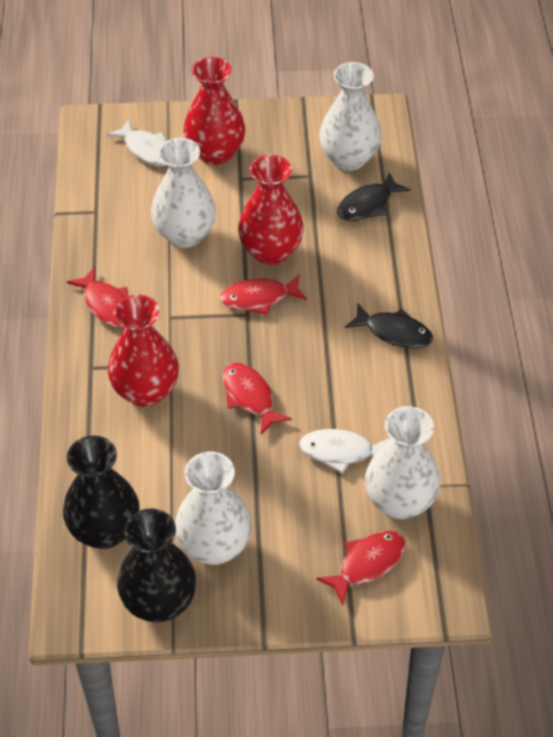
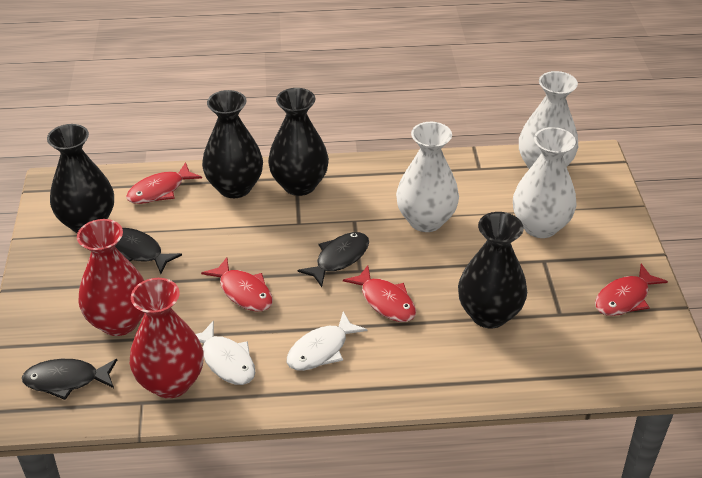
black fish: [337,173,411,221] [345,303,433,349] = 2 -> [22,359,117,400] [115,228,182,274] [297,232,369,287] = 3
black vase: [63,435,140,549] [117,508,196,622] = 2 -> [47,124,114,233] [202,90,263,198] [268,88,329,196] [458,212,527,328] = 4
red vase: [108,295,179,407] [184,57,245,165] [238,154,304,265] = 3 -> [77,219,145,336] [130,278,204,398] = 2
white vase: [151,138,216,248] [175,452,251,565] [319,62,382,171] [365,406,440,519] = 4 -> [396,122,459,232] [513,127,576,238] [519,71,578,169] = 3

